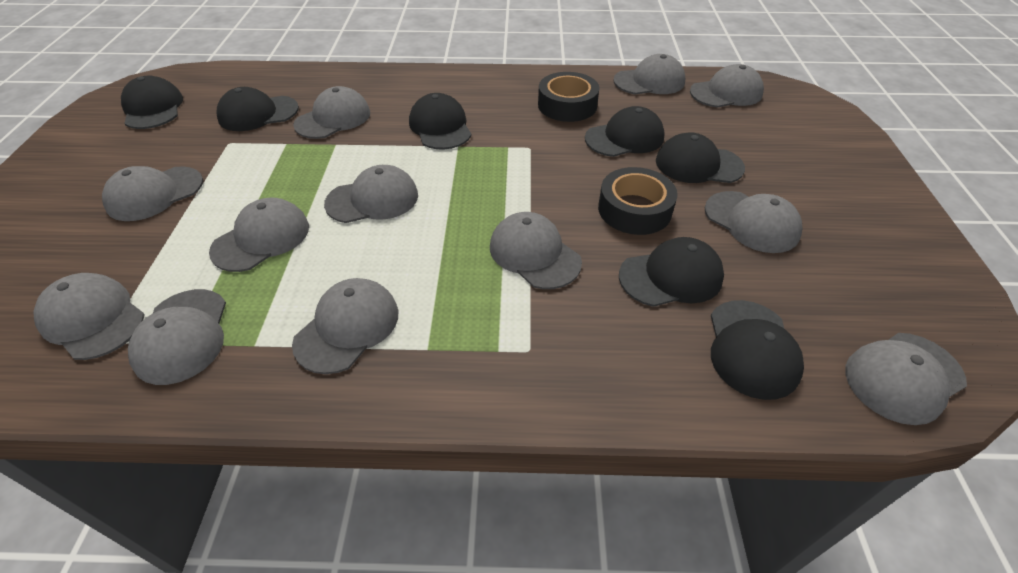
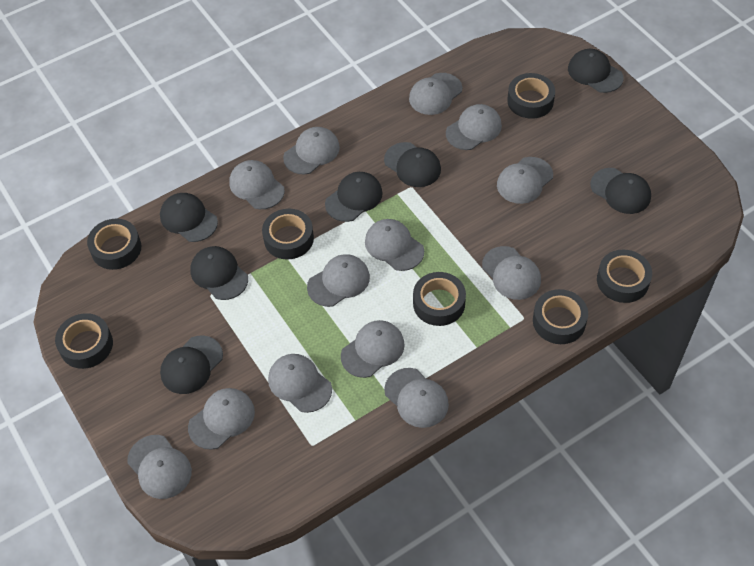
black tape: [538,72,600,122] [598,167,678,235] = 2 -> [55,313,113,369] [87,219,141,270] [262,209,314,260] [413,272,466,326] [507,73,555,119] [533,289,588,344] [597,249,652,303] = 7
grey cap: [34,273,145,360] [102,166,203,221] [128,289,226,385] [209,198,309,272] [292,278,398,374] [293,86,370,139] [324,165,418,223] [490,212,582,289] [613,54,685,94] [690,64,764,108] [705,191,802,253] [845,333,967,425] = 12 -> [127,435,192,499] [188,388,255,450] [230,160,285,209] [268,354,332,413] [283,127,340,175] [307,254,370,307] [341,320,405,378] [365,219,424,271] [384,368,449,428] [409,73,462,115] [446,104,502,150] [482,246,541,300] [497,157,553,204] = 13

